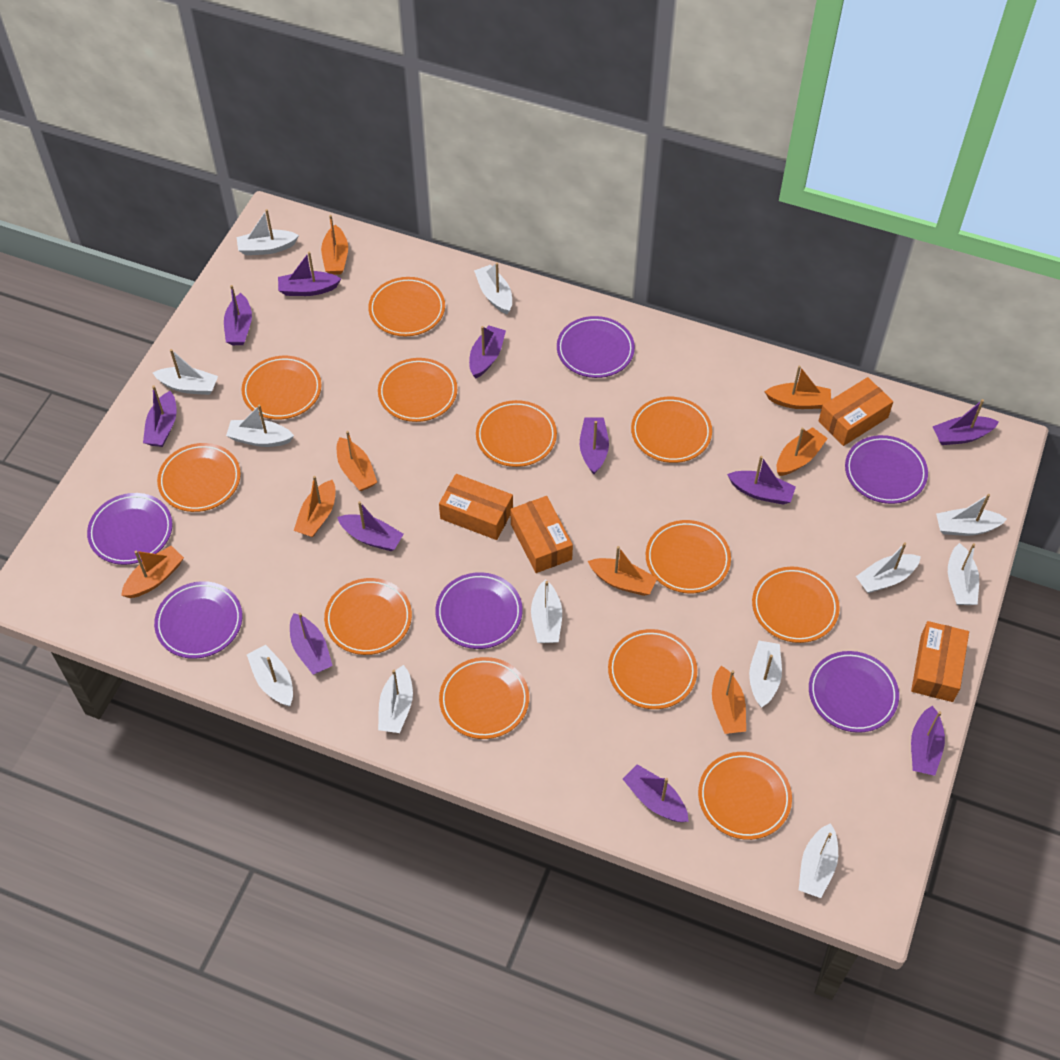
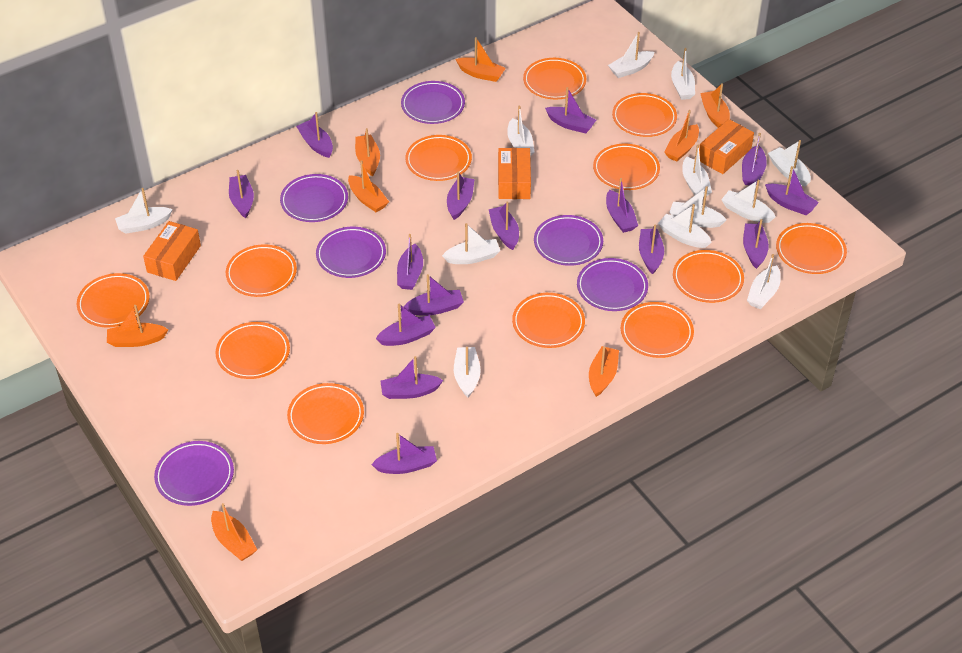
orange box: [439,474,513,540] [510,496,573,573] [819,377,893,446] [911,621,969,702] = 4 -> [143,221,201,281] [498,148,531,199] [699,119,754,174] = 3
purple boat: [143,386,177,447] [224,285,252,345] [278,252,341,296] [290,613,333,675] [337,501,404,551] [469,325,506,378] [580,417,609,474] [623,764,689,822] [727,456,796,505] [911,706,945,776] [932,399,999,445] = 11 -> [229,170,254,218] [296,112,333,158] [371,433,437,474] [376,304,436,346] [380,356,443,399] [397,234,423,290] [404,274,464,316] [447,171,474,220] [489,201,519,250] [545,87,596,133] [606,178,638,233] [639,225,664,274] [742,133,767,186] [743,219,769,269] [765,166,819,215] = 15

